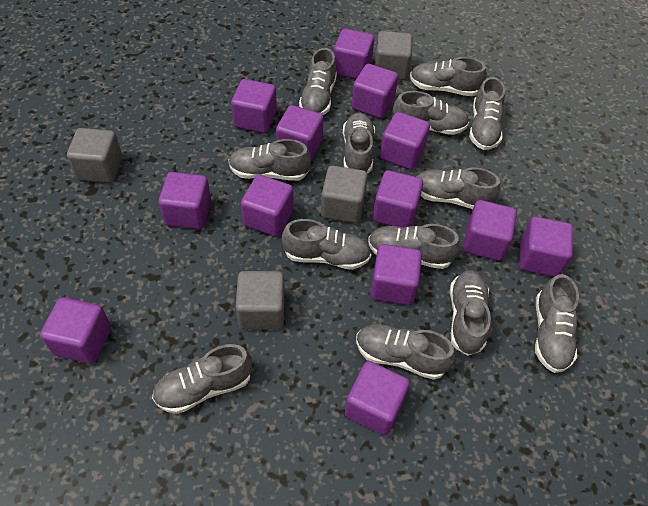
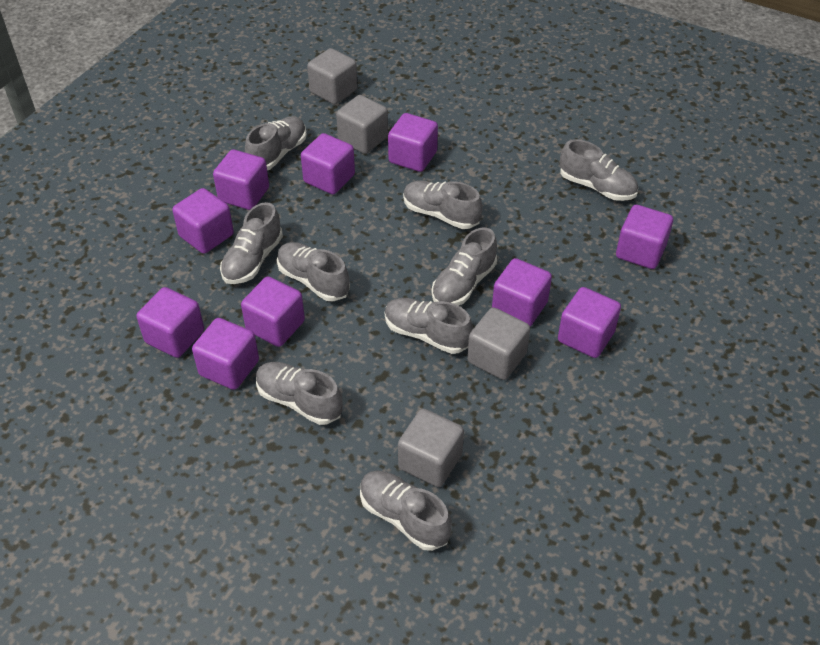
grey shoe: [152,344,252,414] [229,139,311,181] [282,219,372,270] [299,48,337,115] [343,113,375,174] [356,324,455,380] [368,224,460,269] [392,91,469,135] [410,57,487,96] [417,167,501,209] [450,270,491,356] [469,77,505,150] [535,274,579,373] = 13 -> [220,202,283,284] [245,117,307,170] [256,362,343,425] [277,242,350,301] [360,471,452,551] [385,298,473,354] [403,181,483,229] [432,227,497,305] [560,140,638,201] = 9
purple cube: [40,297,111,364] [159,172,211,229] [231,79,277,133] [241,175,293,237] [276,105,324,160] [334,29,374,79] [345,361,410,435] [352,64,398,119] [370,244,422,305] [373,170,423,228] [380,112,430,170] [463,200,517,261] [519,217,573,277] = 13 -> [136,287,204,358] [172,188,234,254] [192,318,259,390] [213,150,269,210] [241,277,305,347] [301,133,355,194] [388,113,438,172] [492,258,552,326] [558,287,621,358] [616,205,673,269] = 10

